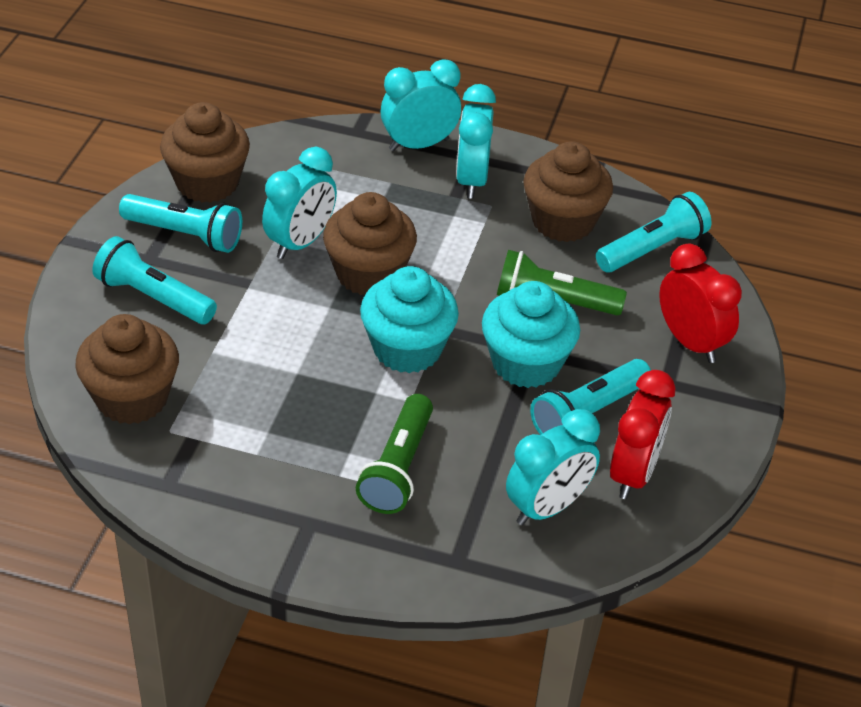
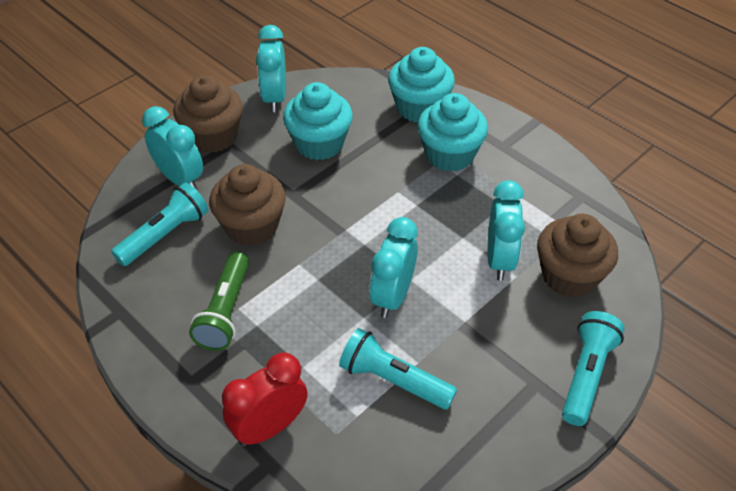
brown cupcake: [75,314,179,424] [160,102,250,203] [323,192,417,295] [523,141,613,242] = 4 -> [173,75,243,153] [209,164,286,246] [537,214,618,298] = 3
green flashlight: [356,394,433,514] [497,250,627,315] = 2 -> [189,251,249,351] = 1
red clock: [610,370,676,499] [659,244,742,363] = 2 -> [222,352,308,447] = 1
turquoise cupcake: [360,266,459,373] [482,281,580,388] = 2 -> [283,82,353,160] [388,47,455,122] [417,93,488,172] = 3
turquoise flashlight: [92,236,217,324] [119,194,242,253] [530,359,651,435] [596,192,711,272] = 4 -> [111,183,208,266] [339,328,457,409] [562,311,625,426] = 3

